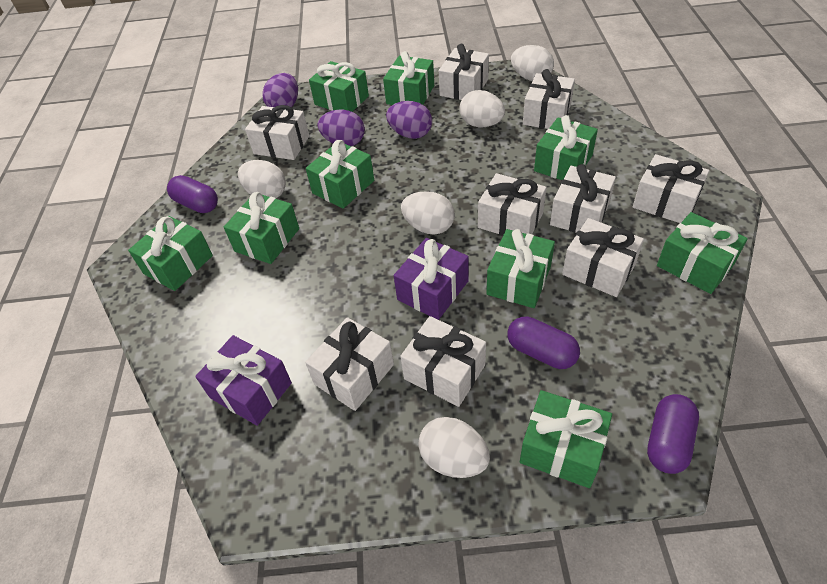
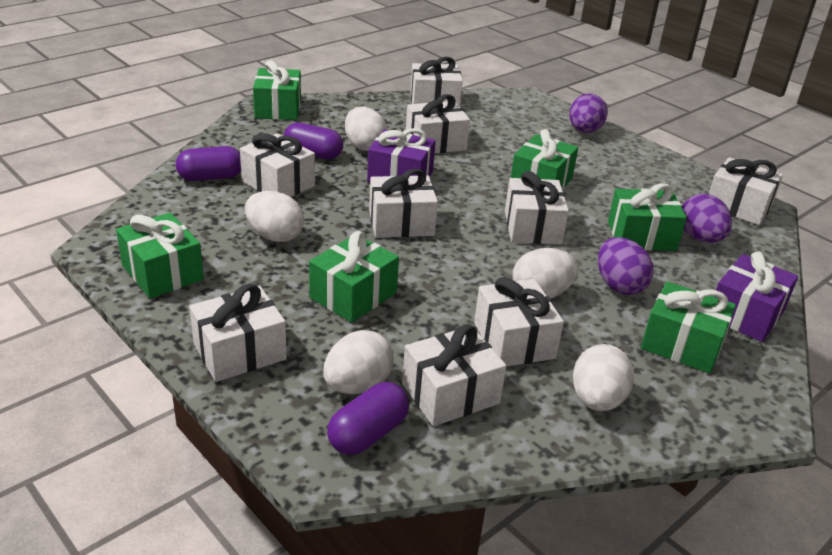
green gift: [128,216,213,291] [224,192,299,264] [306,140,374,209] [309,61,369,112] [383,51,434,105] [486,229,555,308] [520,390,612,488] [534,115,598,180] [657,212,748,294] = 9 -> [116,213,204,299] [253,60,301,120] [309,231,399,323] [511,129,578,190] [608,183,687,251] [641,282,736,374] = 6

